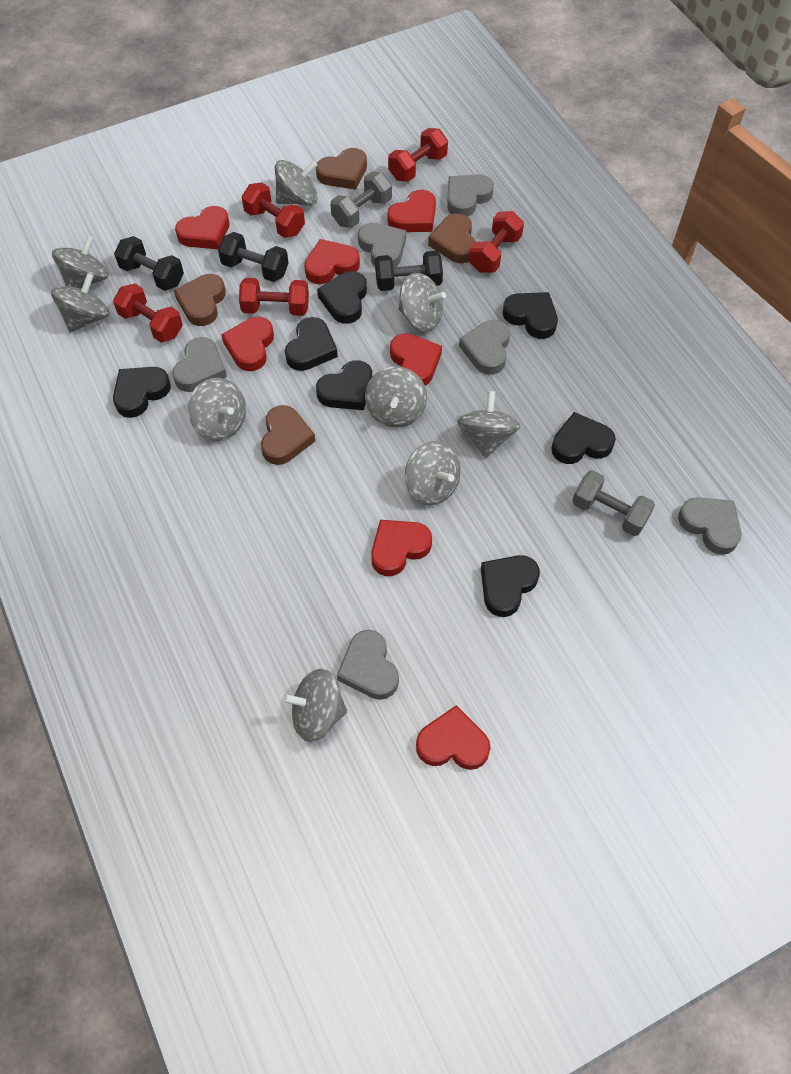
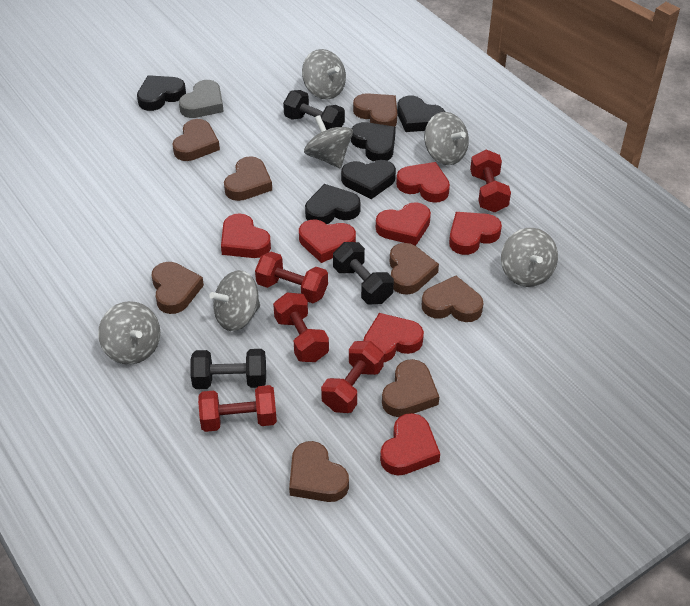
black heart: [113,367,171,418] [285,317,338,371] [316,360,372,410] [317,271,367,324] [481,555,540,617] [503,292,558,339] [551,412,616,464] = 7 -> [137,75,186,111] [305,184,361,224] [341,160,396,199] [351,122,396,161] [397,96,445,132] = 5
brown heart: [174,274,226,326] [261,405,315,465] [316,148,367,190] [428,213,476,263] = 4 -> [151,262,204,314] [172,119,220,161] [224,156,272,201] [289,441,349,502] [353,93,397,127] [382,359,439,417] [390,243,439,295] [422,276,484,322] = 8
grey dumbbell: [330,172,392,228] [572,470,655,536] = 2 -> none = 0
grey heart: [172,337,227,392] [337,630,399,700] [358,223,406,268] [447,174,494,217] [459,320,510,375] [678,497,742,555] = 6 -> [179,80,224,118] = 1
grey spinning top: [51,273,110,332] [52,235,109,289] [188,378,246,441] [275,160,318,206] [282,669,347,742] [365,366,427,428] [398,273,446,331] [405,441,461,505] [457,391,521,458] = 9 -> [98,301,160,365] [209,270,260,331] [302,49,346,100] [304,115,353,169] [424,112,469,165] [501,228,558,287] = 6

